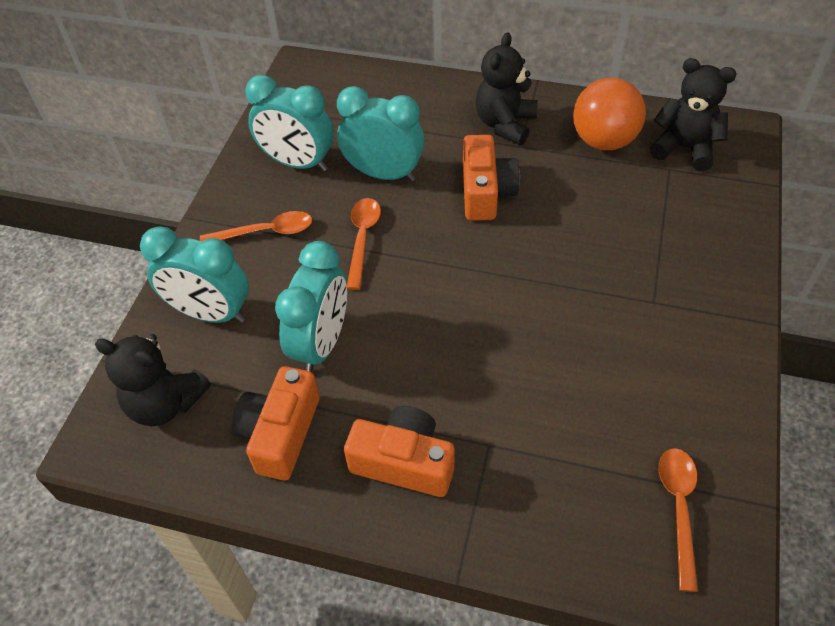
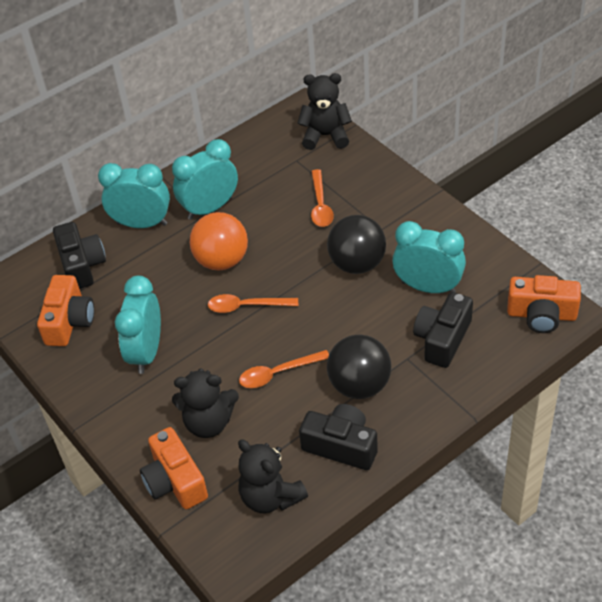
black ball: none = 0 -> [327,215,386,274] [327,334,391,399] = 2
black camera: none = 0 -> [53,222,106,289] [299,404,378,470] [413,292,473,368] = 3

